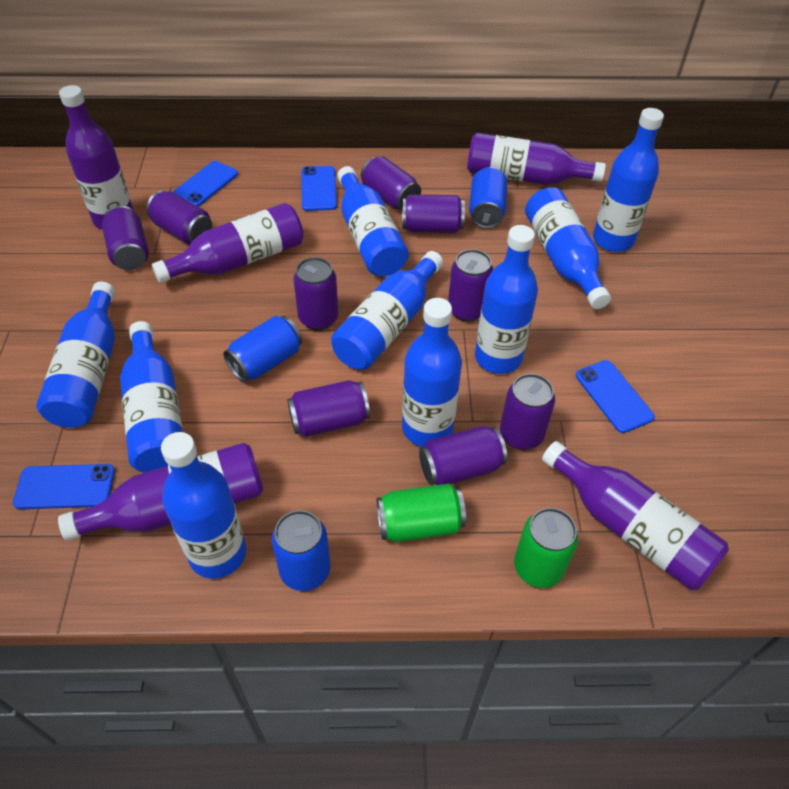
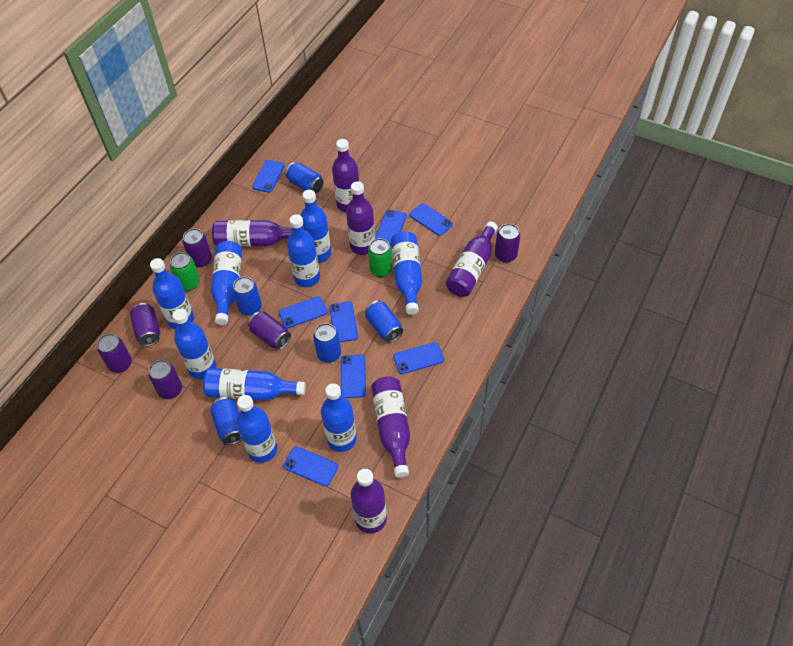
blue can: [223,316,302,382] [272,510,330,591] [469,167,507,229] = 3 -> [210,397,242,445] [233,277,262,316] [285,162,324,194] [313,323,341,363] [365,300,403,343] = 5
blue phone: [13,464,115,509] [173,161,238,207] [301,166,337,211] [576,360,655,433] = 4 -> [252,160,285,193] [279,296,328,329] [283,446,338,487] [329,301,358,342] [341,355,366,398] [375,210,407,245] [393,342,444,374] [409,203,453,236] = 8
purple bottle: [58,443,263,541] [59,85,134,230] [152,203,303,283] [467,133,606,185] [542,441,729,590] = 5 -> [212,220,292,247] [332,139,360,212] [346,181,375,255] [351,469,387,534] [371,377,410,478] [446,221,498,297] = 6
purple can: [102,205,149,270] [146,190,212,245] [287,380,370,437] [293,257,338,330] [361,156,421,210] [402,195,465,233] [419,426,507,485] [448,249,493,322] [500,374,555,450] = 9 -> [97,334,132,373] [130,303,160,346] [148,360,182,399] [183,228,212,267] [248,312,291,350] [495,224,520,263] = 6

